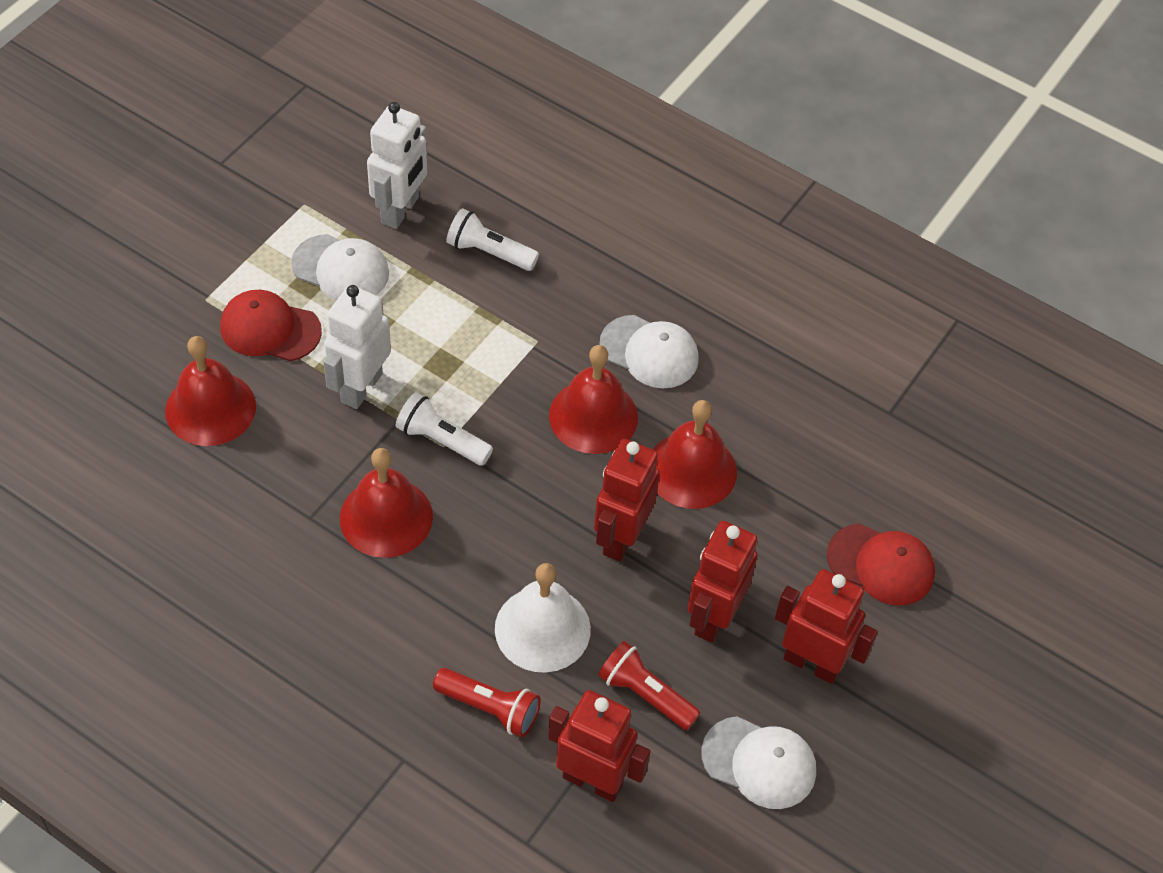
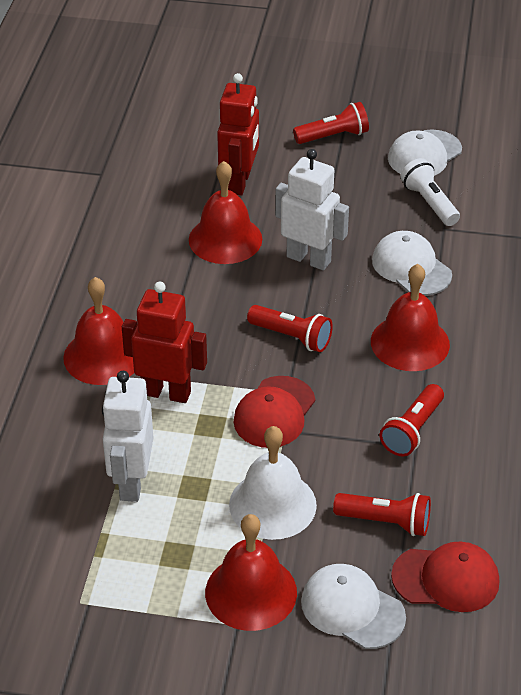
red flashlight: [433,668,541,737] [598,641,701,730] = 2 -> [247,305,333,352] [293,102,369,144] [333,493,431,536] [380,384,444,456] = 4
red robot: [548,690,650,802] [594,439,660,562] [687,521,758,643] [775,569,878,684] = 4 -> [122,281,207,403] [217,73,259,196] = 2
white flashlight: [396,392,493,466] [446,208,539,271] = 2 -> [400,158,460,226] = 1

